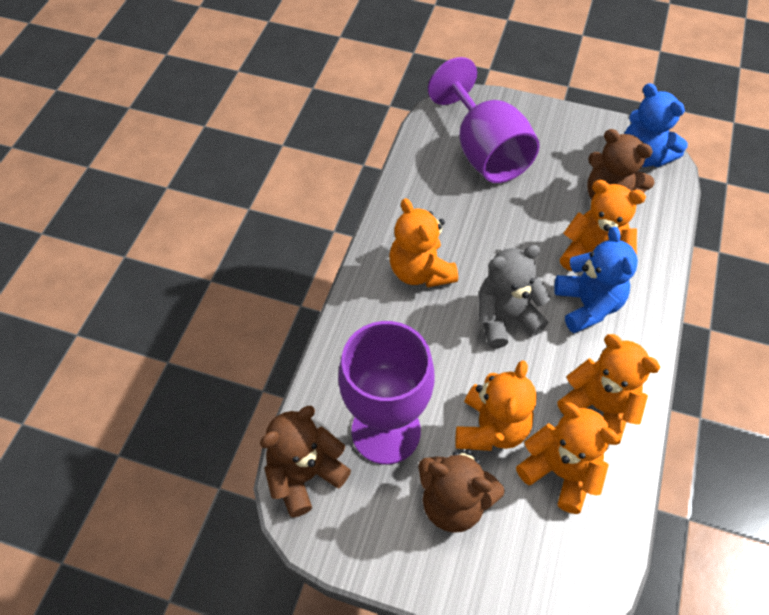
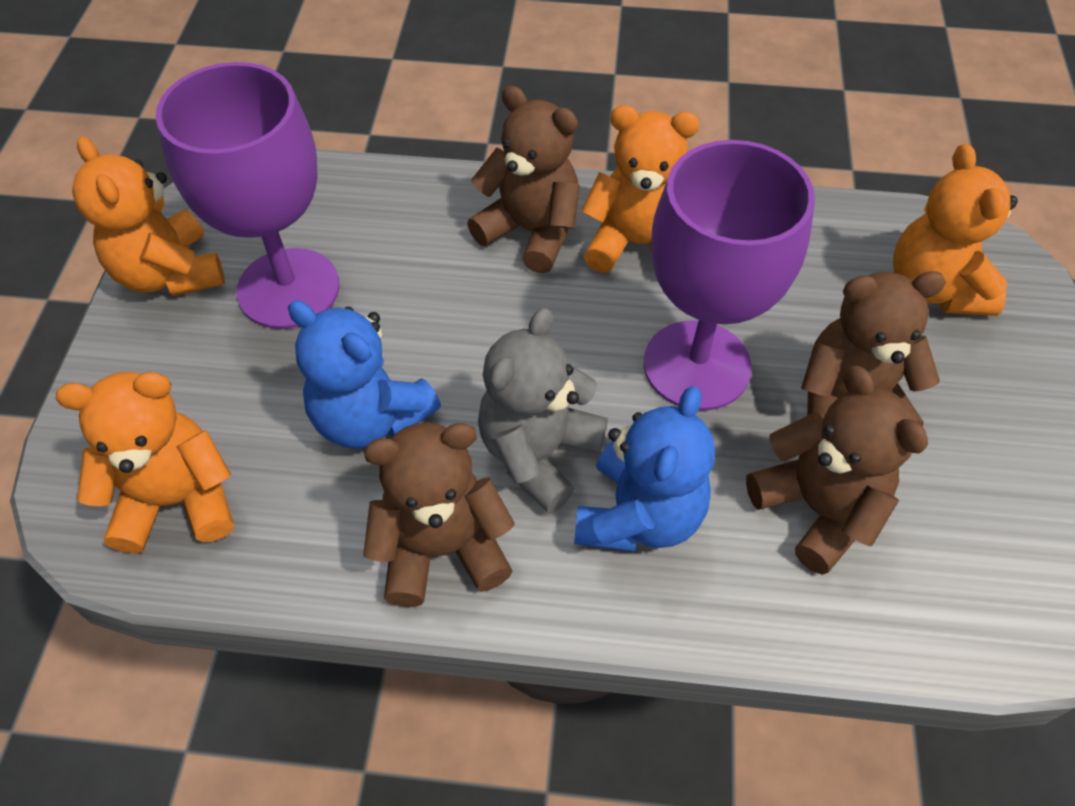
brown teddy bear: [260,406,351,517] [418,449,505,533] [587,129,654,200] = 3 -> [363,422,515,607] [467,86,580,274] [746,366,928,575] [801,271,946,427] = 4
orange teddy bear: [389,198,458,287] [456,360,537,451] [516,403,620,514] [557,334,661,445] [560,180,646,271] = 5 -> [56,372,234,554] [72,136,225,296] [581,105,699,273] [893,144,1018,316] = 4

